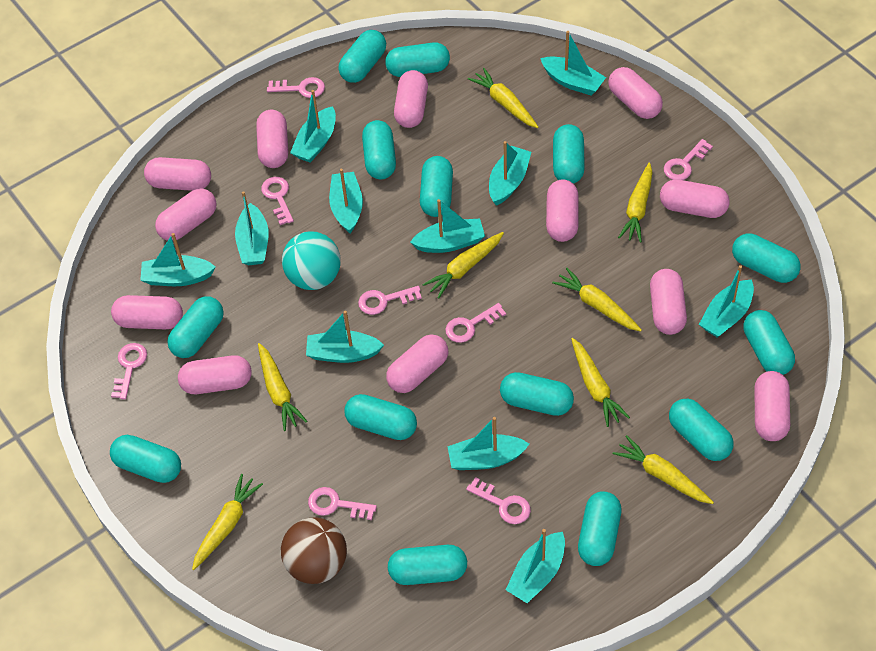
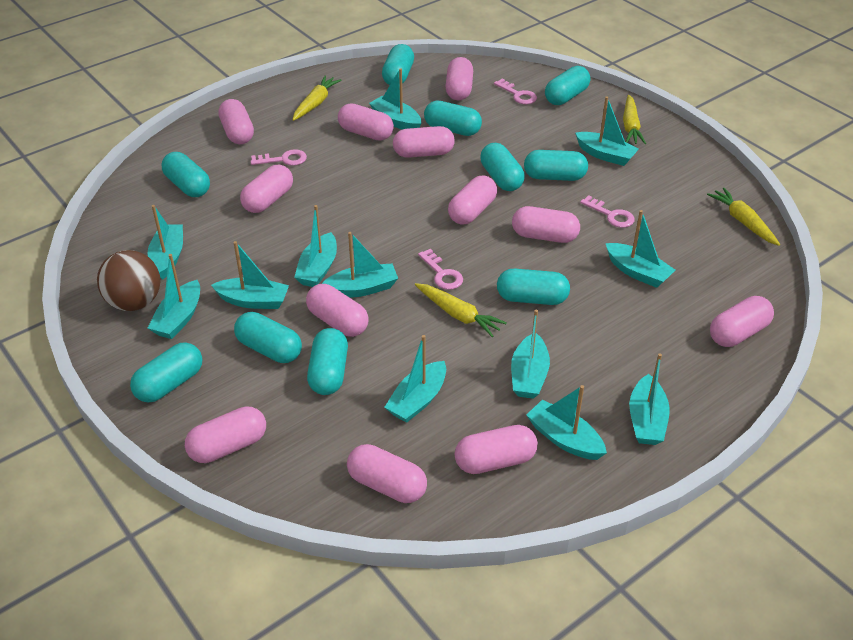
pink key: [111,343,147,399] [261,177,294,225] [267,77,325,98] [308,487,377,520] [358,286,422,315] [445,303,506,343] [466,477,531,524] [664,139,713,180] = 8 -> [251,149,307,166] [418,249,463,290] [494,79,537,104] [580,195,634,228] = 4
turquoise ball: [282,231,341,290] = 1 -> none = 0
turquoise boat: [140,233,216,286] [235,191,269,265] [290,90,336,163] [306,311,384,363] [329,169,363,234] [410,199,485,253] [447,417,529,470] [489,141,531,206] [506,529,565,603] [540,31,606,96] [699,265,754,338] = 11 -> [148,205,183,280] [148,254,200,339] [211,241,289,309] [294,205,337,287] [322,232,398,298] [369,68,421,129] [384,335,446,423] [511,310,550,399] [526,385,607,460] [575,97,639,166] [606,210,675,288] [629,353,670,445] = 12
turquoise capsule: [110,435,181,483] [167,296,224,358] [338,30,386,83] [344,394,417,440] [362,120,396,179] [385,43,450,77] [388,545,467,585] [420,156,453,217] [500,372,574,416] [553,124,585,184] [578,491,621,566] [669,399,733,461] [732,233,801,283] [743,310,795,375] = 14 -> [130,342,202,403] [162,152,210,197] [234,312,302,363] [307,328,348,395] [382,44,414,85] [424,101,482,136] [480,143,525,191] [497,269,570,305] [524,150,588,181] [545,66,590,105] = 10
yellow carrot: [192,474,263,570] [258,343,307,431] [422,232,504,299] [468,68,538,128] [552,268,642,332] [571,338,630,427] [613,435,714,504] [618,162,652,243] = 8 -> [293,76,342,121] [415,283,507,337] [623,95,646,144] [707,188,780,246] = 4

